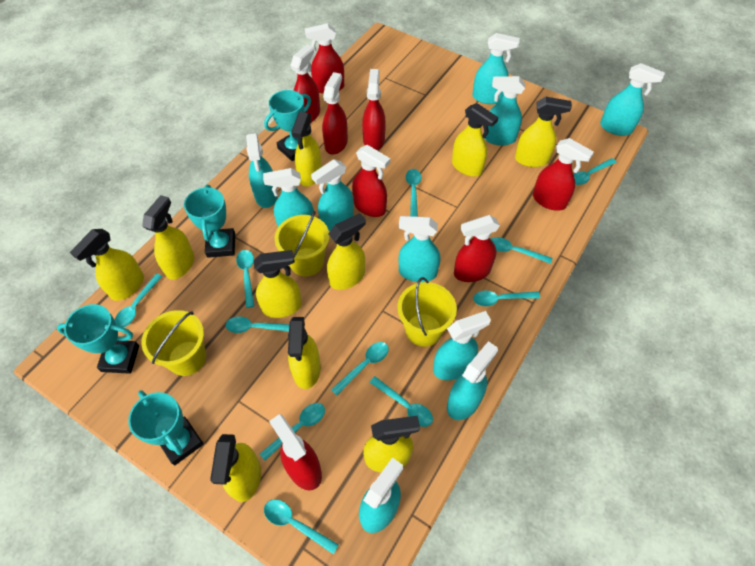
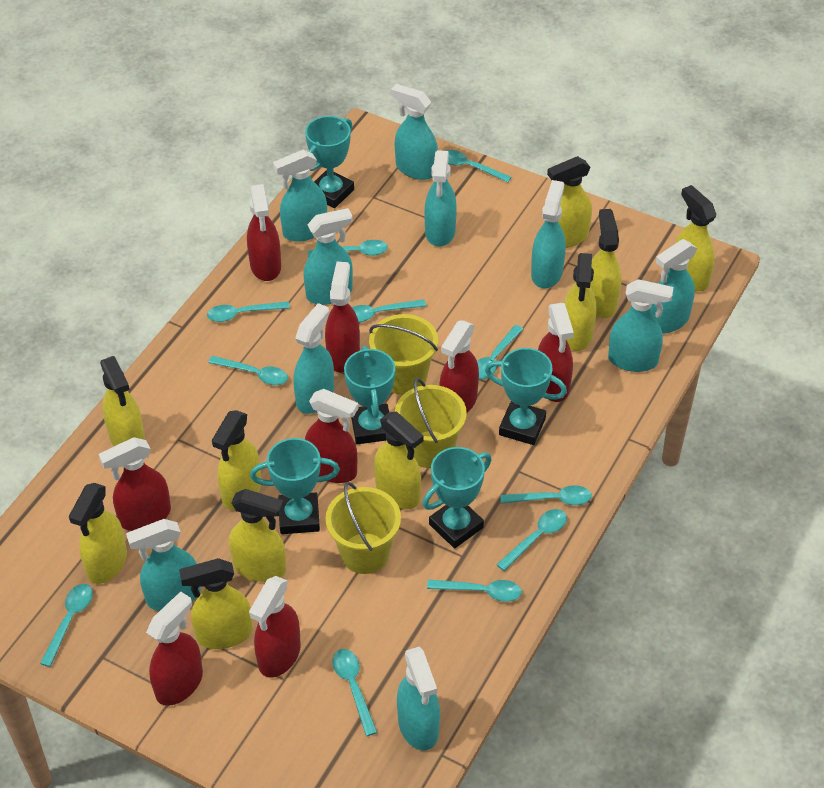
turquoise trophy: [57,304,139,374] [128,390,204,465] [184,185,235,258] [264,90,311,161] = 4 -> [250,438,340,534] [305,116,354,208] [344,346,395,444] [423,447,492,548] [485,348,567,445] = 5

